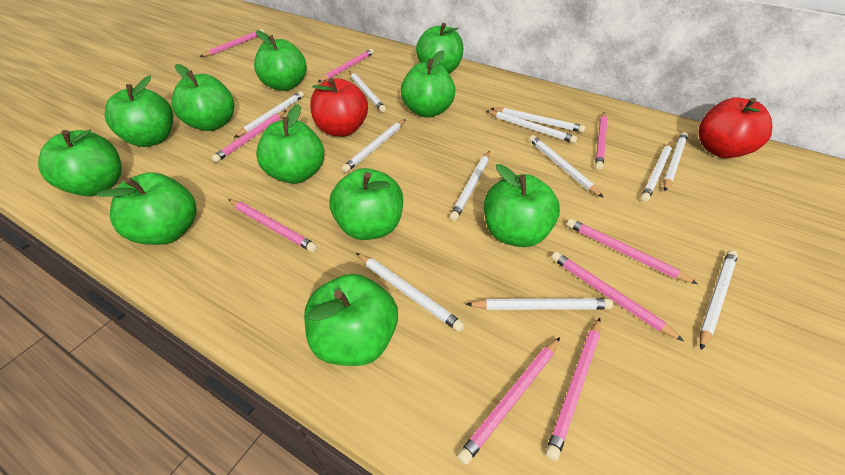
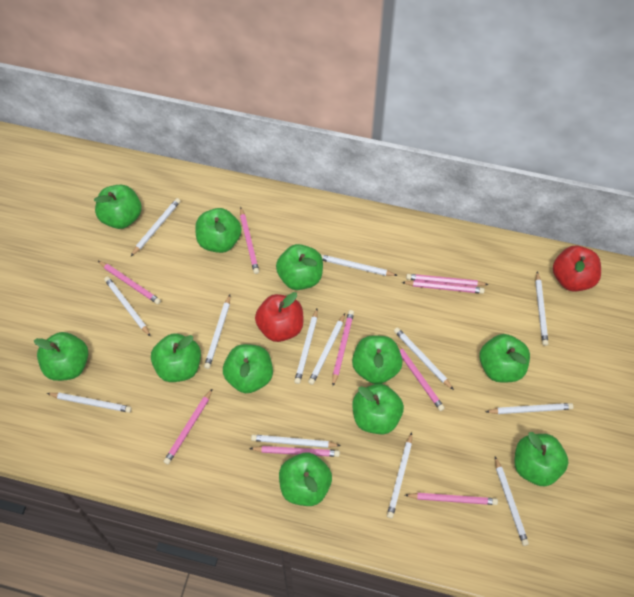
white pencil: [234,91,304,138] [342,119,406,172] [349,71,386,112] [356,253,464,332] [450,151,490,221] [466,298,613,310] [487,111,577,143] [491,108,586,133] [529,135,604,198] [641,142,672,202] [663,132,688,191] [700,250,738,350] = 12 -> [47,393,132,413] [104,276,151,337] [131,198,180,256] [204,295,230,369] [251,435,341,448] [294,309,318,384] [308,313,345,385] [321,254,398,276] [387,432,412,518] [394,327,454,390] [485,403,574,414] [495,457,529,546] [535,271,548,346] = 13

